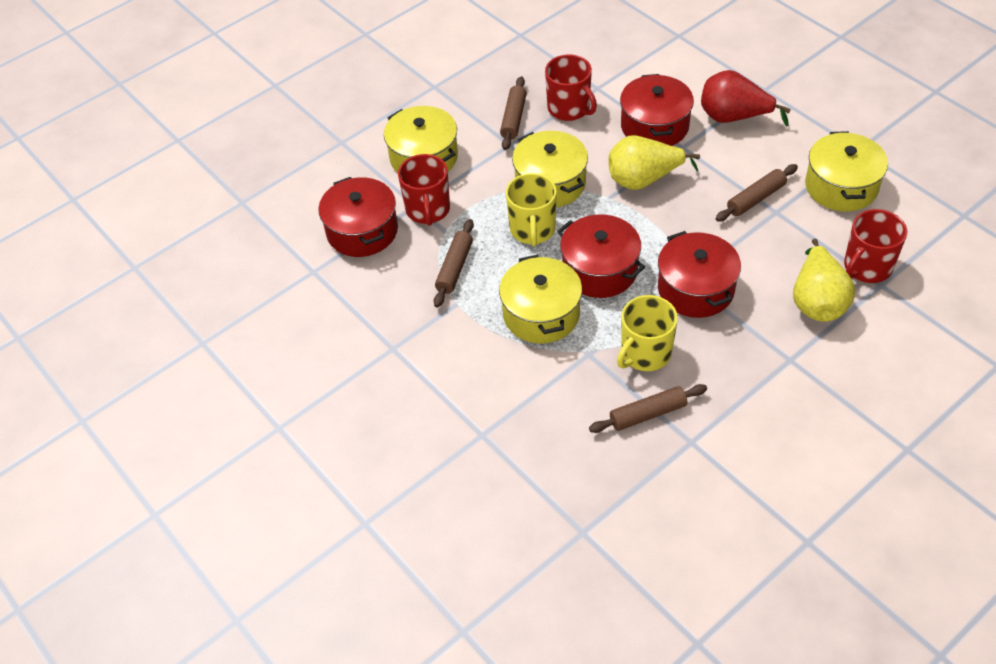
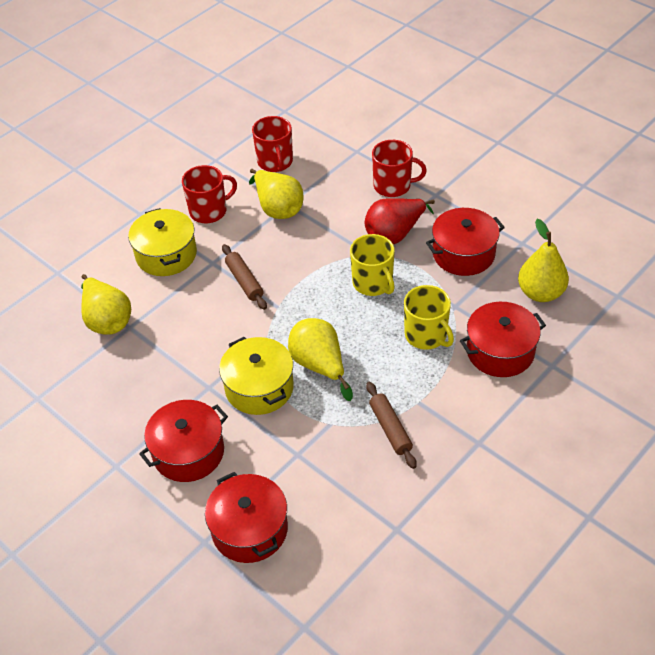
brown rolling pin: [434,219,474,307] [500,76,527,150] [589,384,707,433] [715,164,798,222] = 4 -> [222,244,267,310] [366,382,417,469] = 2
yellow pear: [608,135,700,190] [793,239,855,322] = 2 -> [81,274,131,335] [249,169,304,219] [288,318,353,401] [518,219,569,302] = 4
yellow pot: [384,106,458,173] [499,254,582,343] [512,131,588,207] [805,131,888,212] = 4 -> [128,208,197,276] [219,337,294,415] = 2

